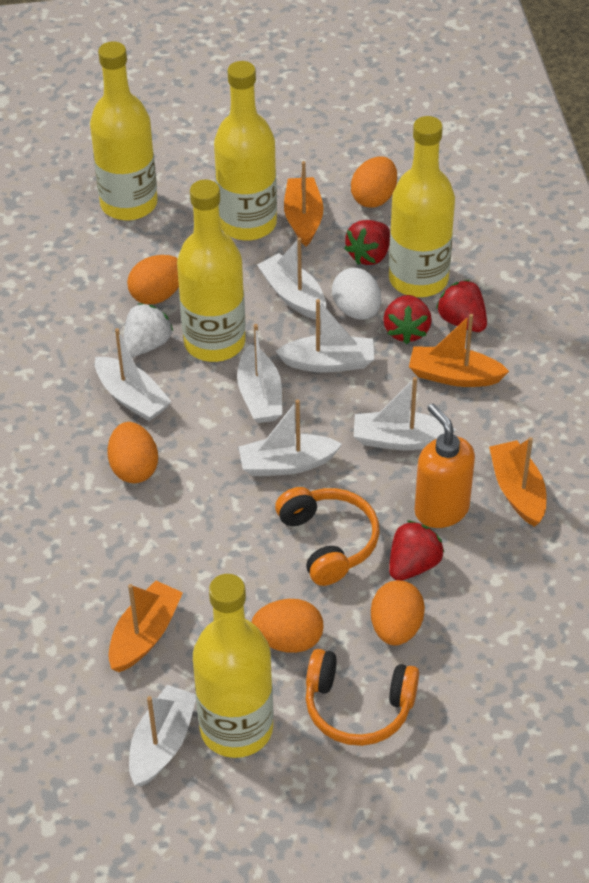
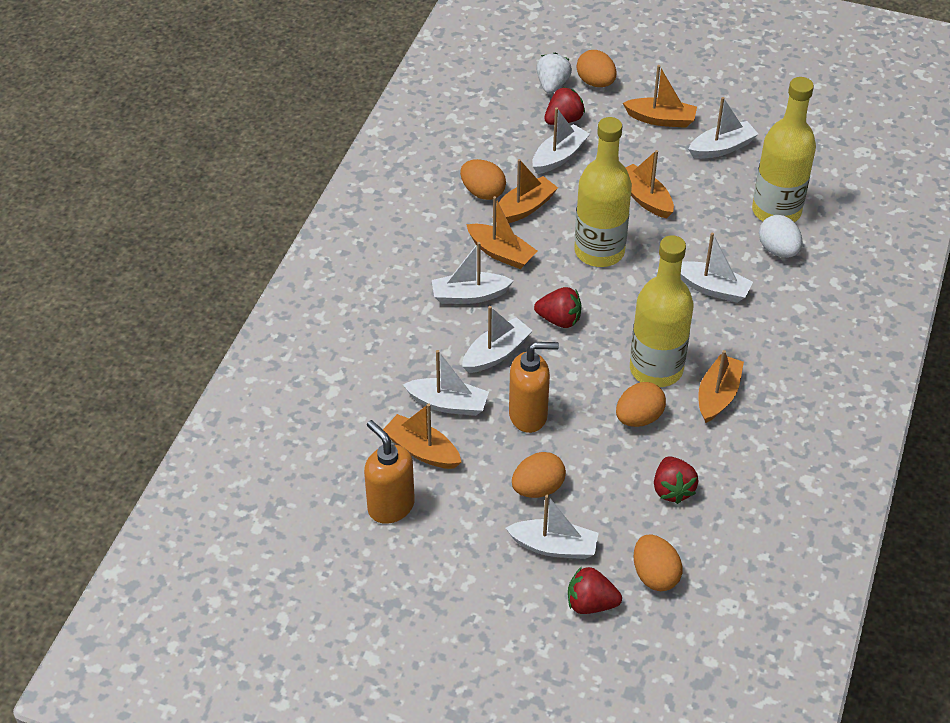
orange boat: [108,581,183,672] [284,161,323,247] [409,314,509,387] [489,437,546,527] = 4 -> [383,403,461,469] [466,196,537,269] [499,159,558,223] [623,65,697,128] [626,150,674,219] [698,350,744,423] = 6
orange headphones: [275,487,380,586] [306,649,419,746] = 2 -> none = 0
orange soap dispenser: [415,403,475,528] = 1 -> [364,420,415,524] [509,342,559,433] = 2
yellow bottle: [90,41,158,221] [177,179,246,362] [193,574,274,758] [214,61,277,241] [389,116,455,297] = 5 -> [574,117,632,267] [630,235,694,387] [752,77,816,222] = 3

